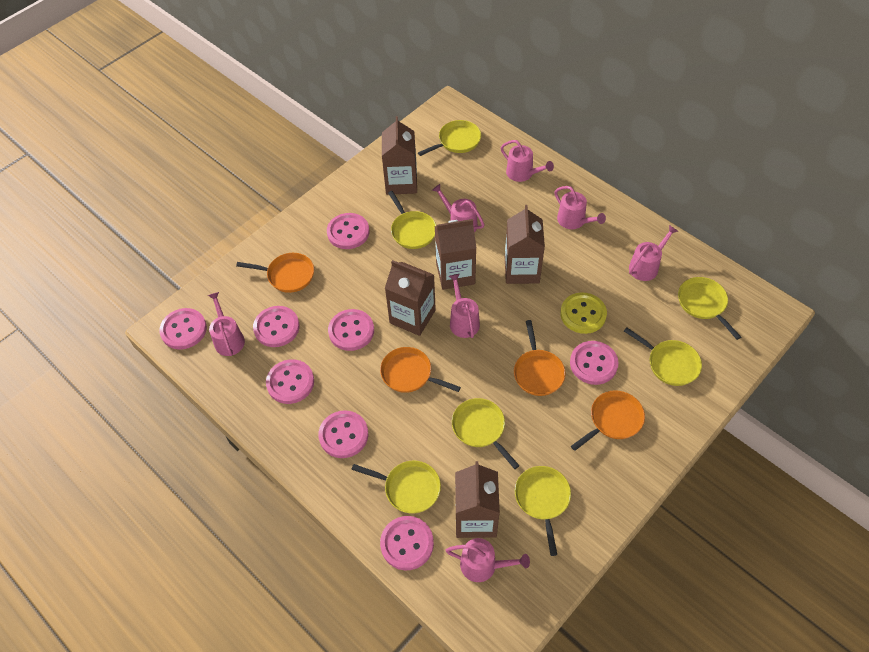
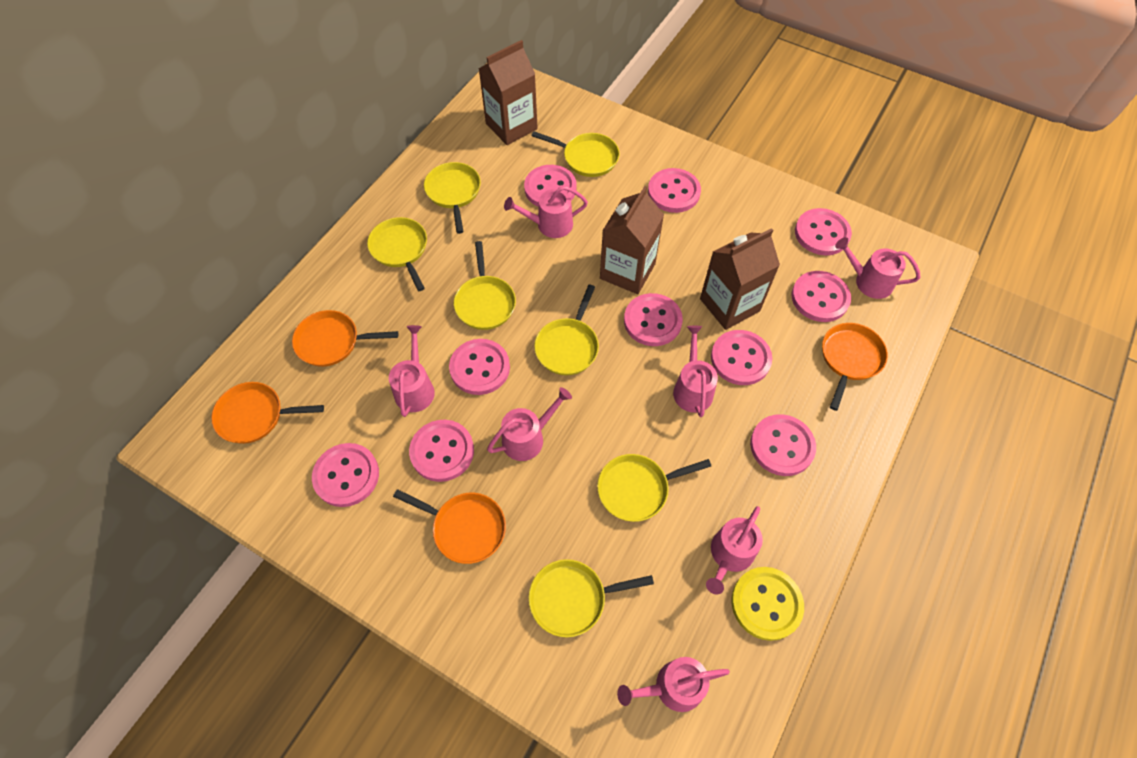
brown carton: [382,116,417,195] [385,260,436,336] [434,219,476,290] [455,461,500,538] [505,205,545,284] = 5 -> [479,40,538,145] [600,186,664,294] [700,228,780,330] = 3
pink button: [159,308,207,350] [253,306,299,347] [266,359,314,404] [318,410,369,458] [327,213,369,249] [328,309,374,351] [380,516,434,570] [570,341,619,385] = 8 -> [312,443,379,507] [409,420,474,482] [449,339,510,395] [524,165,577,207] [624,293,683,346] [648,168,701,213] [711,330,772,385] [750,414,816,476] [792,271,851,322] [795,208,852,256] = 10

